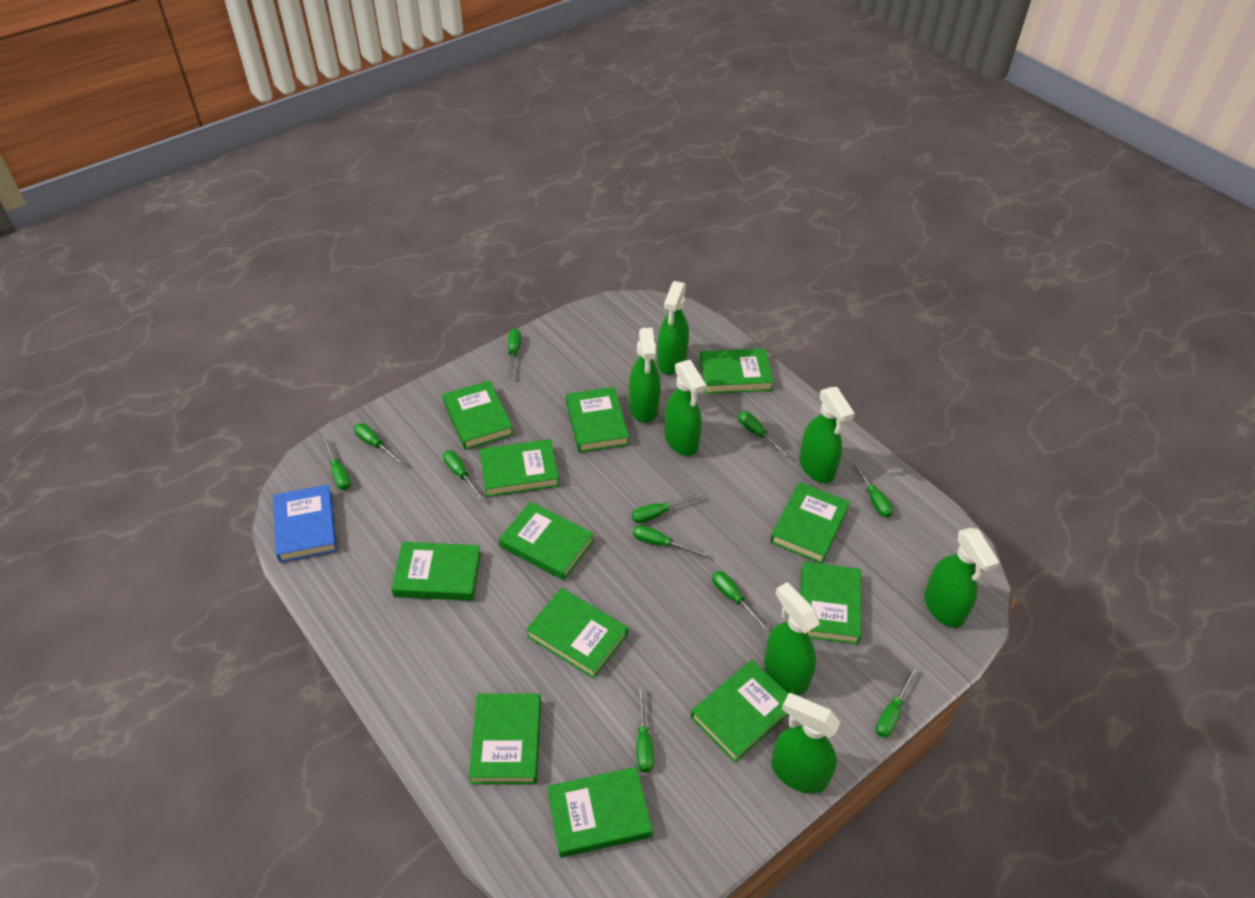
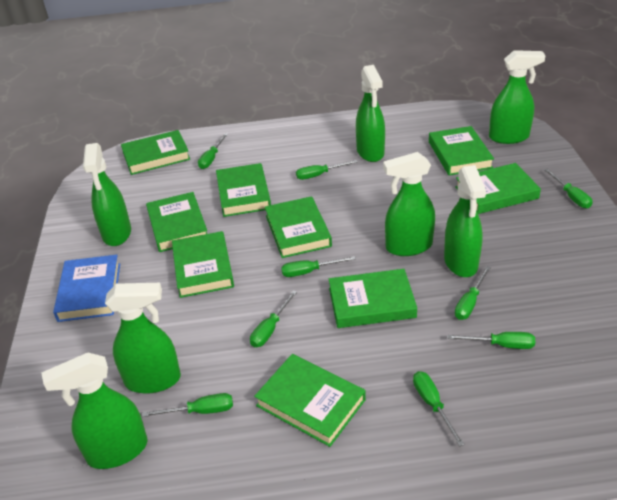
green book: [391,542,481,601] [443,380,513,450] [469,694,541,784] [480,439,559,497] [499,501,594,580] [526,588,628,679] [547,767,653,858] [566,387,629,453] [691,660,789,763] [700,348,774,394] [770,482,850,564] [801,562,861,644] = 12 -> [121,130,190,175] [146,192,207,252] [172,231,234,298] [216,163,271,217] [254,354,366,447] [265,196,332,258] [329,269,417,328] [429,126,494,175] [455,163,541,214] = 9
green screwdriver: [322,437,351,490] [354,423,404,465] [443,450,485,501] [508,328,521,377] [632,493,702,523] [633,525,708,557] [637,687,654,772] [712,571,770,631] [738,411,790,457] [852,460,893,518] [876,667,917,738] = 11 -> [142,393,233,417] [198,133,228,169] [250,290,297,347] [281,256,356,277] [296,160,358,180] [413,371,465,447] [447,332,535,349] [455,266,491,320] [544,169,593,208] = 9

